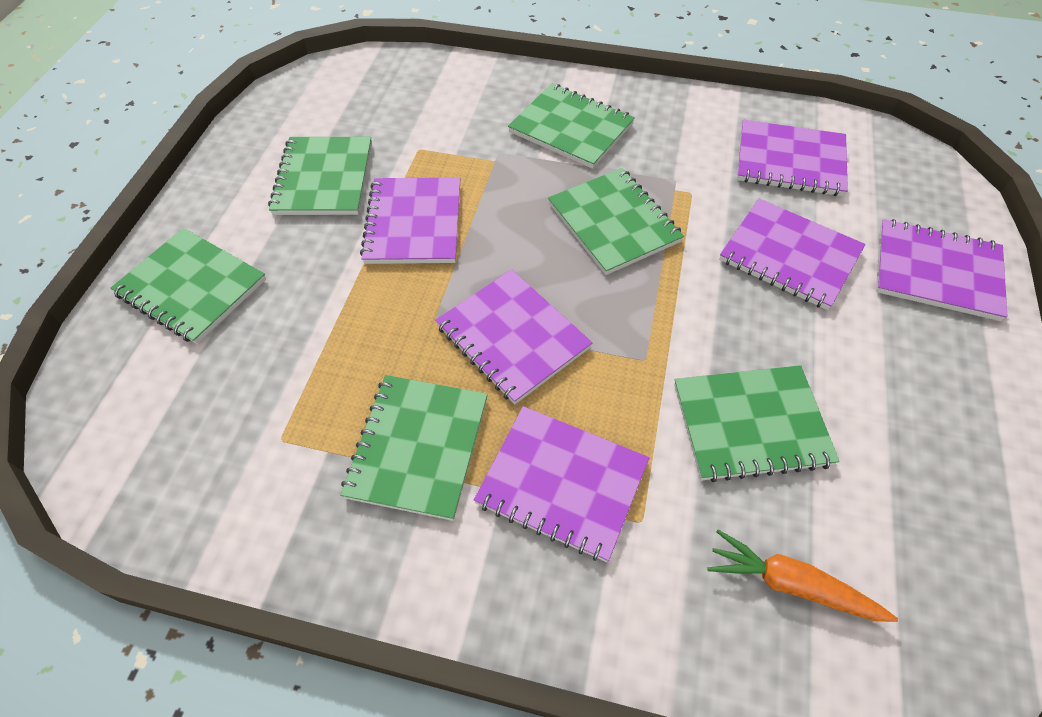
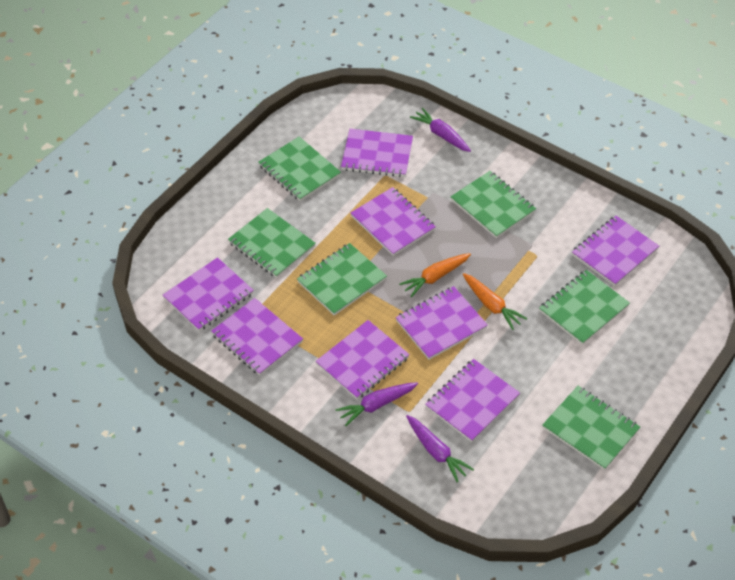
orange carrot: [707,530,898,622] = 1 -> [399,253,471,298] [463,273,528,330] = 2
purple carrot: none = 0 -> [336,382,418,426] [406,415,474,482] [410,108,471,152] = 3
purple notebook: [360,177,461,264] [435,269,593,404] [474,406,649,562] [719,199,865,310] [737,120,848,196] [876,219,1008,321] = 6 -> [163,257,254,331] [211,298,303,376] [315,320,410,399] [341,129,413,177] [351,187,436,256] [396,286,488,360] [425,359,520,442] [572,216,659,286] = 8

